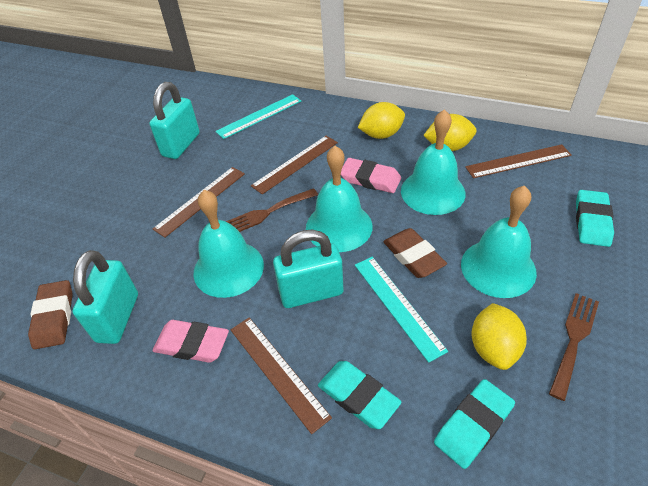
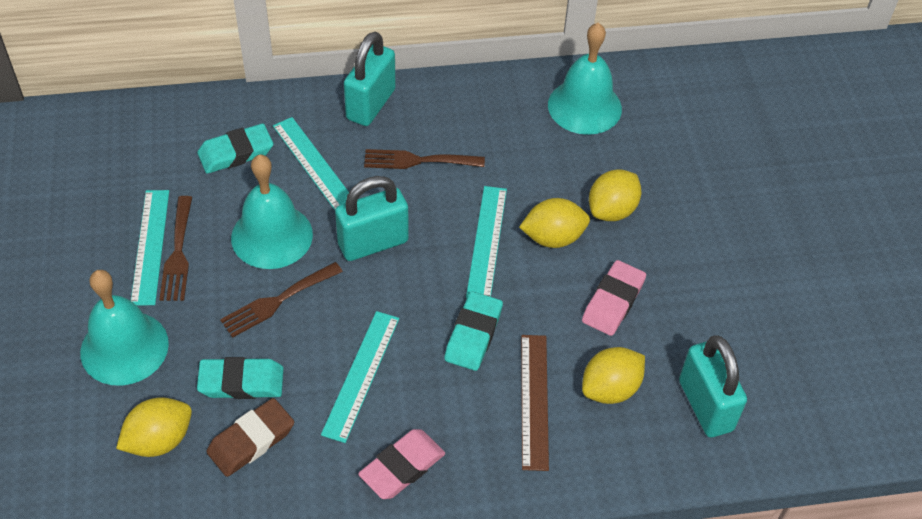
brown eraser: [28,280,73,349] [383,228,447,278] = 2 -> [206,398,294,477] = 1
brown fork: [226,188,318,232] [549,293,599,401] = 2 -> [159,196,192,301] [220,262,343,338] [364,149,485,169] = 3
brown ruler: [153,167,245,238] [230,317,332,434] [251,136,338,194] [465,144,572,178] = 4 -> [521,335,549,471] = 1
turquoise bell: [194,190,264,298] [306,146,372,252] [401,109,466,215] [461,186,537,298] = 4 -> [80,270,169,386] [231,154,313,269] [548,23,622,135] = 3
turquoise ruler: [215,94,301,139] [355,257,448,363] = 2 -> [131,190,169,306] [273,117,349,210] [321,311,399,443] [466,186,507,298] = 4
yellow lemon: [358,102,405,139] [423,114,477,151] [471,303,527,370] = 3 -> [116,397,192,457] [519,198,590,248] [582,347,645,404] [589,169,641,221] = 4

